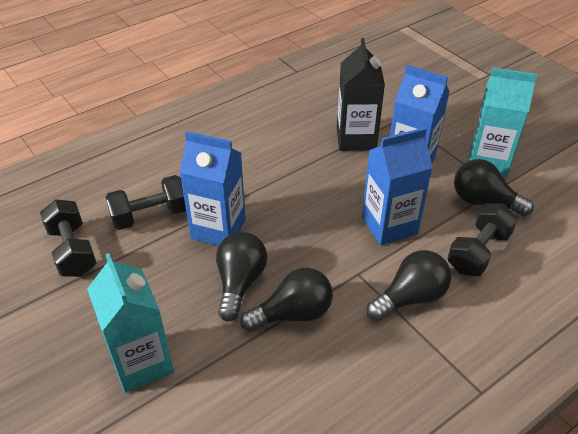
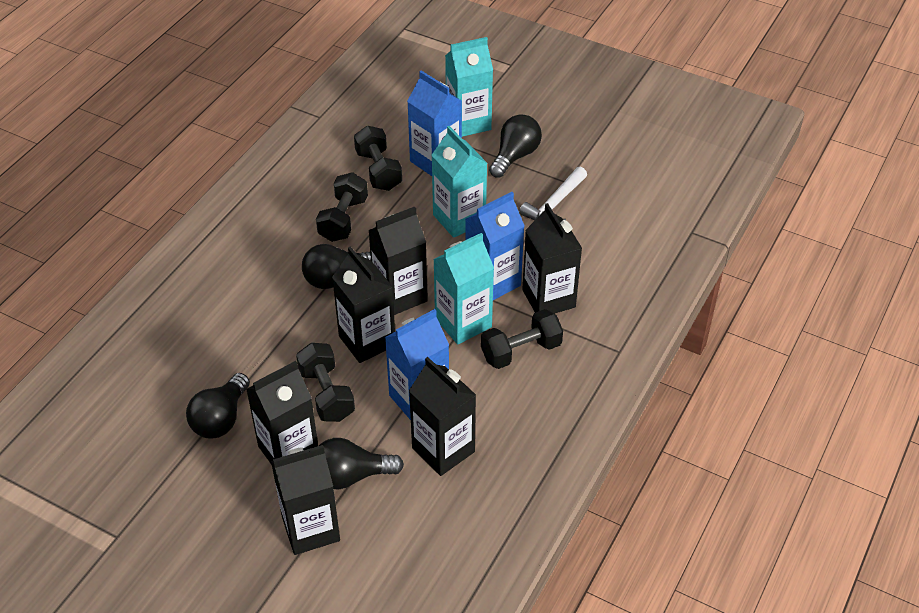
black carton: [337,38,385,151] = 1 -> [246,361,318,465] [271,445,340,555] [332,246,395,363] [368,207,428,315] [409,357,476,476] [522,203,582,314] = 6
black dumbbell: [40,199,97,277] [105,175,186,230] [447,203,518,276] = 3 -> [296,343,355,422] [316,172,368,242] [354,126,402,191] [481,309,563,369] = 4
turquoise carton: [87,253,174,393] [469,67,537,178] = 2 -> [432,126,487,238] [433,233,494,345] [445,37,493,137] = 3
white hammer: none = 0 -> [519,167,587,220] = 1

